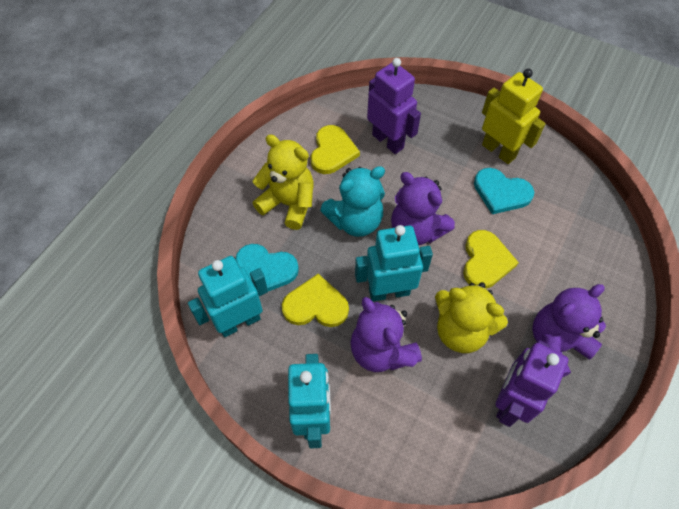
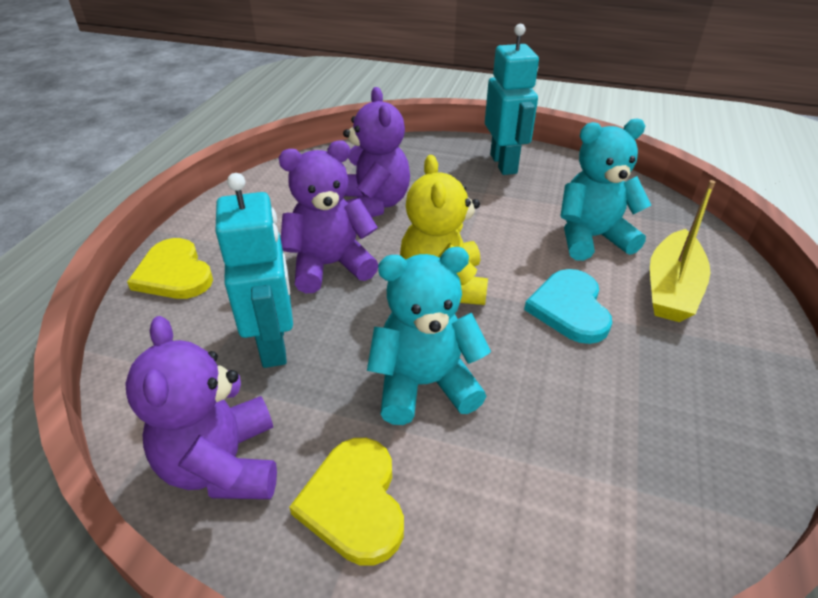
purple robot: [367,58,421,154] [496,340,568,427] = 2 -> none = 0
turquoise heart: [235,244,299,291] [474,168,534,214] = 2 -> [524,269,612,344] = 1
turquoise robot: [188,256,268,337] [288,354,331,448] [355,225,433,301] = 3 -> [215,173,293,368] [485,24,539,175] = 2
turquoise teddy bear: [320,166,385,237] = 1 -> [367,247,491,425] [560,118,651,261] = 2
yellow boat: none = 0 -> [650,180,715,322] = 1
yellow heart: [282,274,349,327] [311,125,360,174] [463,230,519,289] = 3 -> [127,238,213,299] [289,438,404,565] = 2
yellow robot: [482,69,546,164] = 1 -> none = 0
yellow teddy bear: [253,134,314,230] [435,282,508,353] = 2 -> [400,155,488,305] = 1

